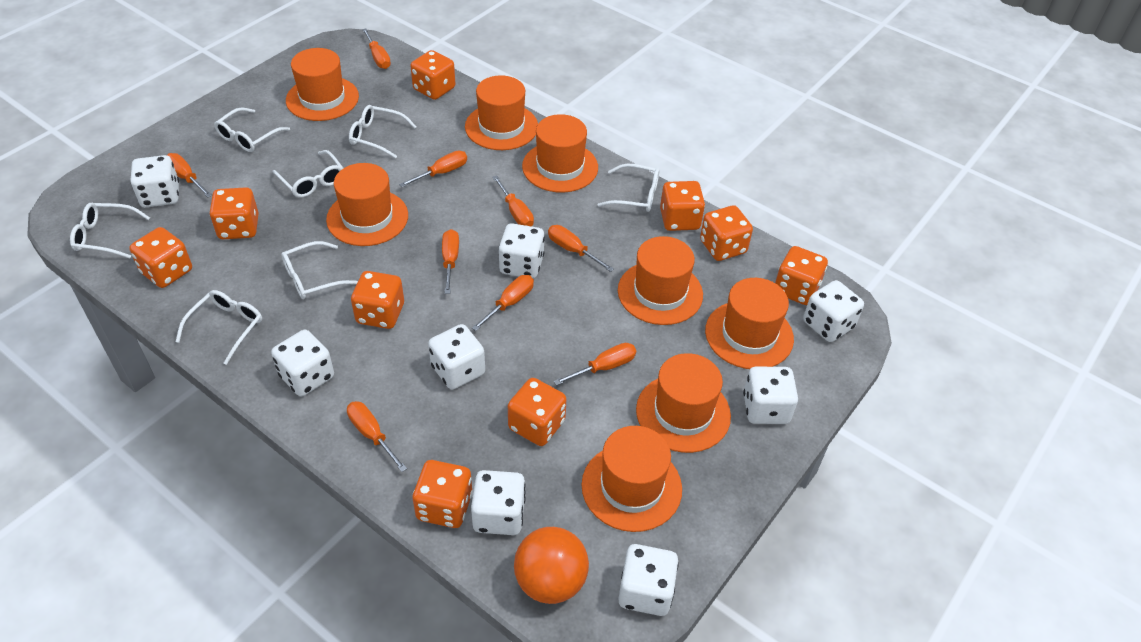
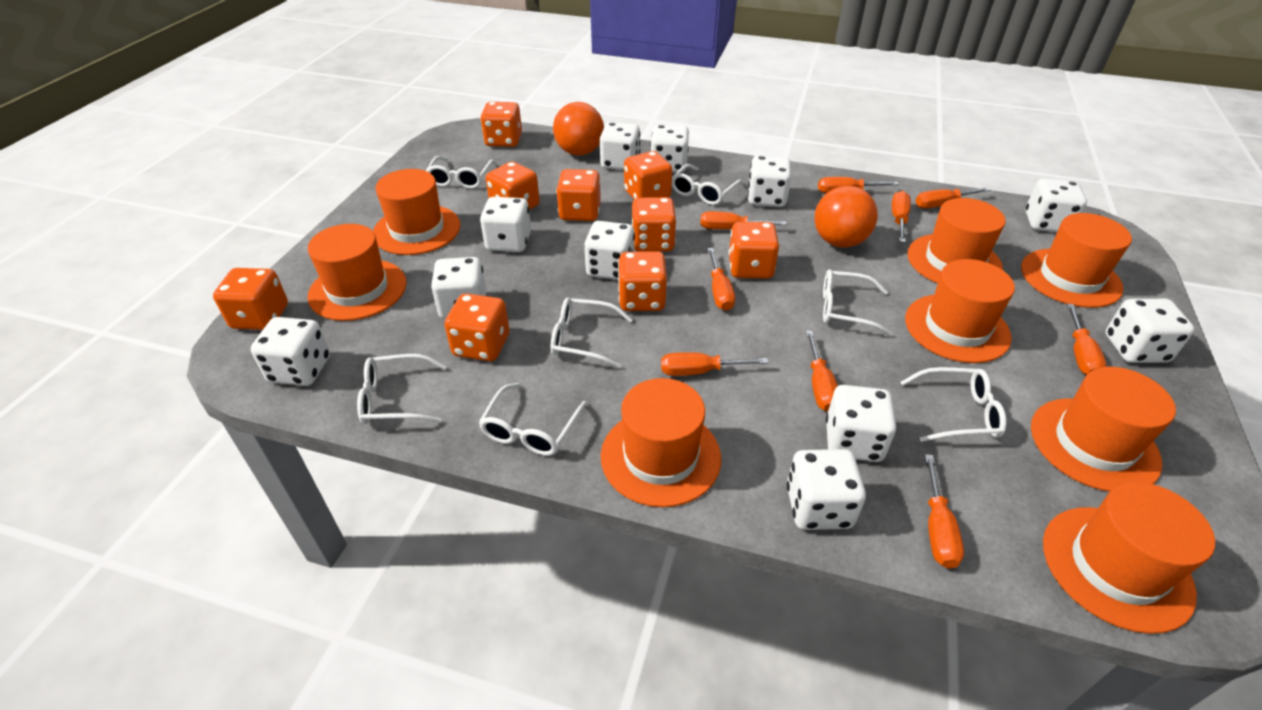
orange ball: [514,527,589,604] = 1 -> [553,102,604,155] [815,186,878,247] = 2
white dice: [130,155,179,207] [271,330,334,396] [428,324,485,390] [471,470,525,535] [498,223,545,278] [618,544,679,616] [743,366,798,424] [803,280,864,342] = 8 -> [251,317,330,386] [431,257,486,319] [480,197,531,252] [584,221,635,280] [600,122,640,170] [650,125,689,172] [748,155,791,207] [787,449,866,530] [826,385,896,462] [1025,178,1087,232] [1105,299,1194,363] = 11

